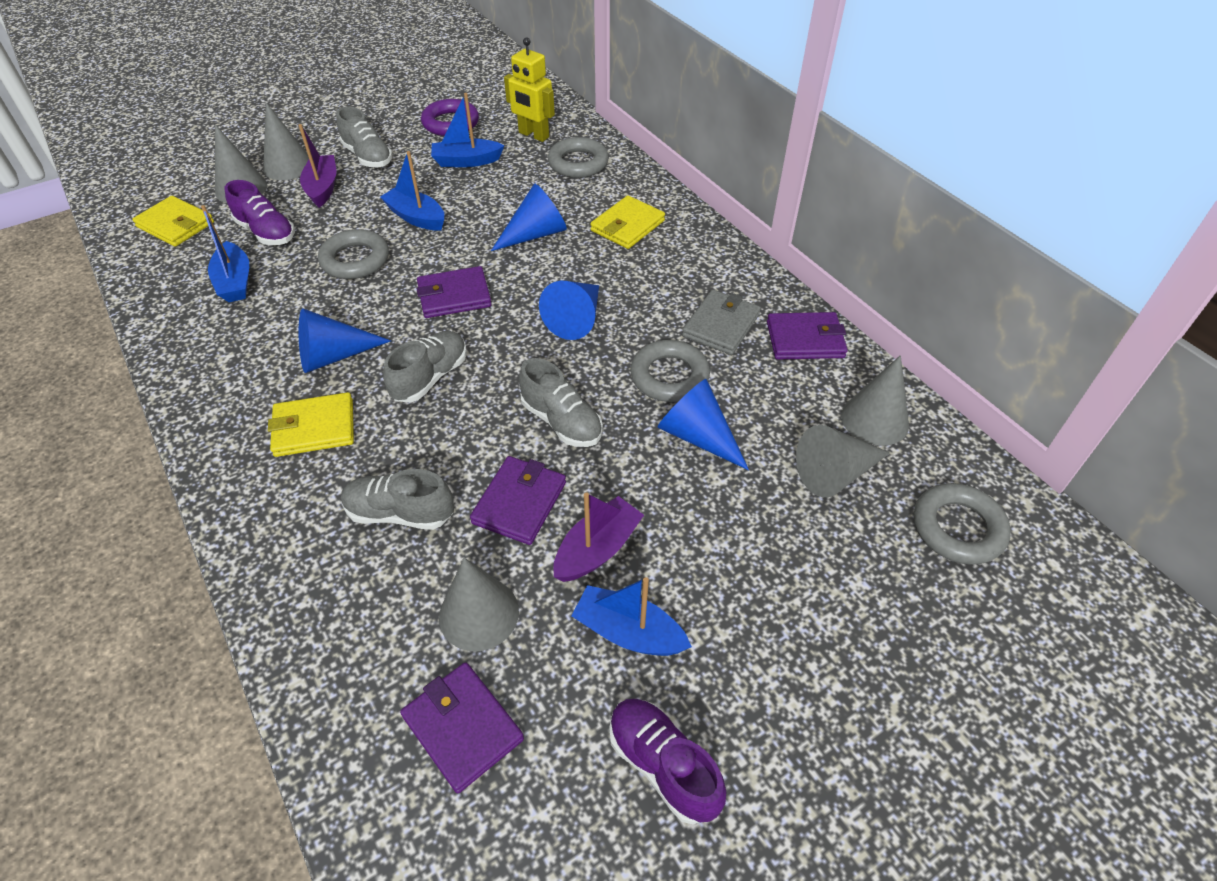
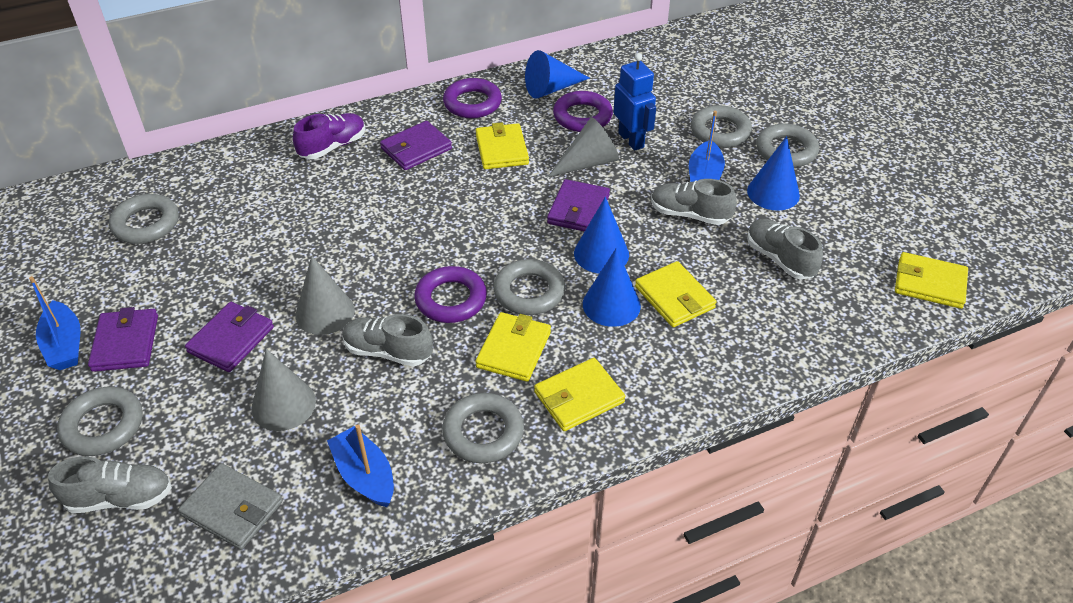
blue boat: [201,205,249,302] [380,151,444,231] [431,93,504,167] [571,577,692,656] = 4 -> [29,276,81,370] [327,425,394,507] [689,111,725,182] = 3
blue robot: none = 0 -> [613,53,656,151] = 1
grey cone: [215,124,268,203] [263,103,309,180] [439,558,519,651] [796,425,890,497] [841,355,909,446] = 5 -> [251,349,316,431] [296,256,355,335] [547,117,619,178] = 3
grey ring: [318,229,389,279] [548,137,609,178] [630,340,710,402] [914,483,1011,565] = 4 -> [57,386,142,456] [109,194,179,244] [442,393,524,463] [493,259,565,315] [691,105,752,148] [756,123,819,167] = 6
purple boat: [298,124,336,208] [553,492,644,582] = 2 -> none = 0
purple ring: [421,99,479,136] = 1 -> [414,266,487,323] [443,78,502,118] [553,91,613,132] = 3
purple shoe: [225,180,295,245] [609,699,726,824] = 2 -> [293,113,365,159] = 1
yellow robot: [504,37,555,142] = 1 -> none = 0
yellow wallet: [132,196,214,247] [268,392,354,457] [590,195,665,249] = 3 -> [475,312,551,382] [476,122,529,169] [534,358,625,431] [635,261,717,327] [895,252,968,309] = 5

